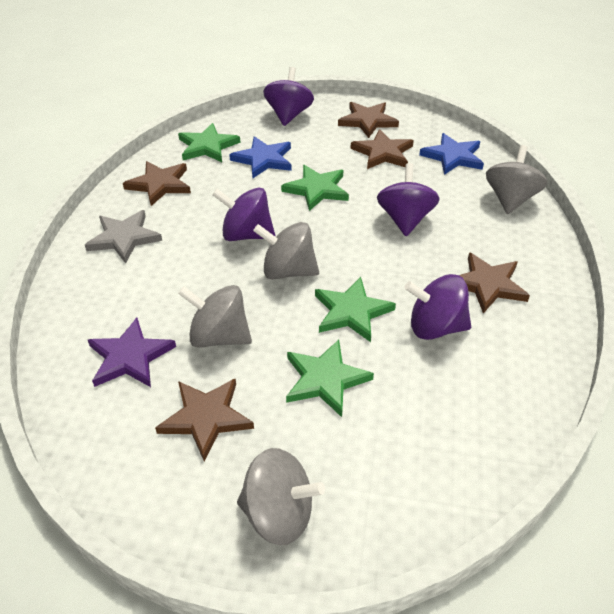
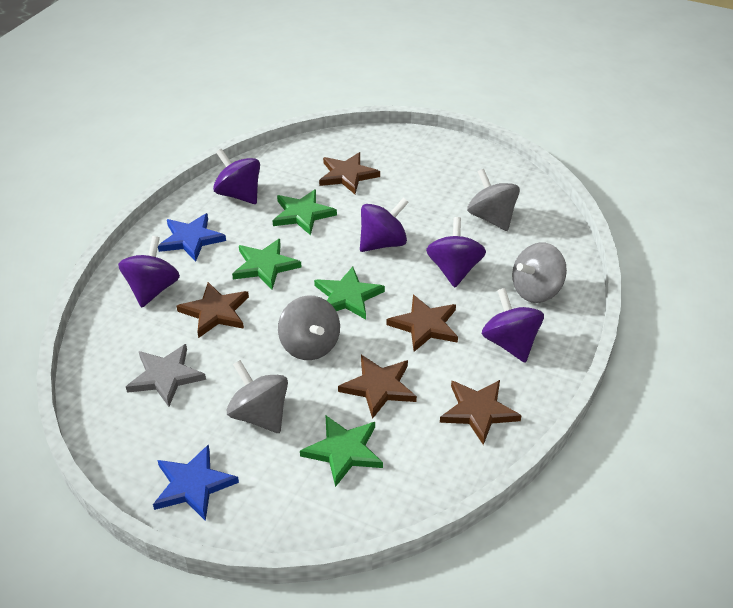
purple spinning top: [212,188,275,241] [263,67,314,126] [377,163,440,236] [404,274,471,340] = 4 -> [118,236,180,308] [213,149,260,204] [360,197,409,252] [426,217,486,287] [482,288,544,363] = 5
purple star: [88,318,176,387] = 1 -> none = 0

